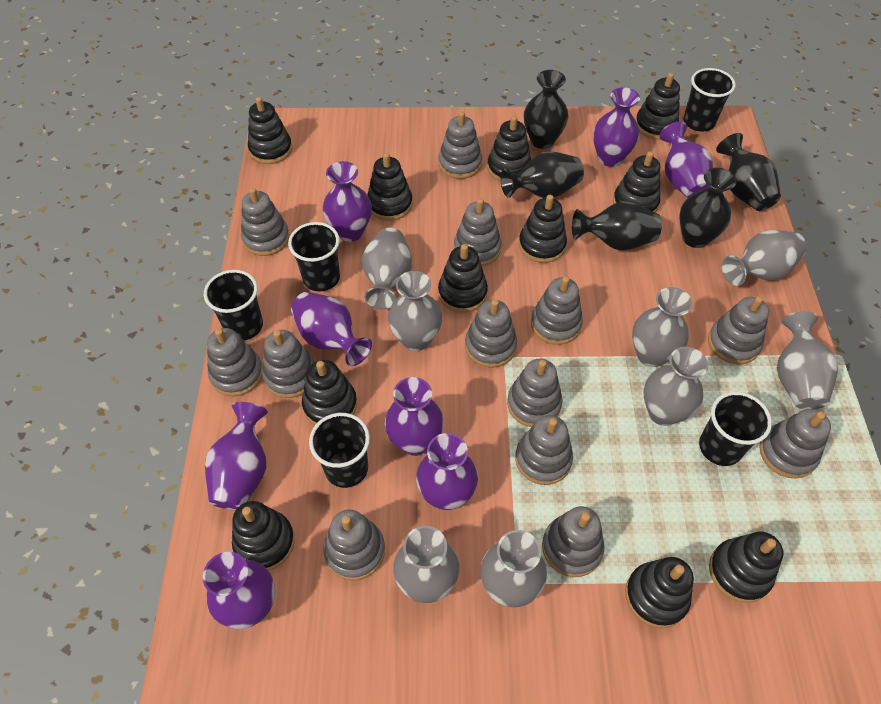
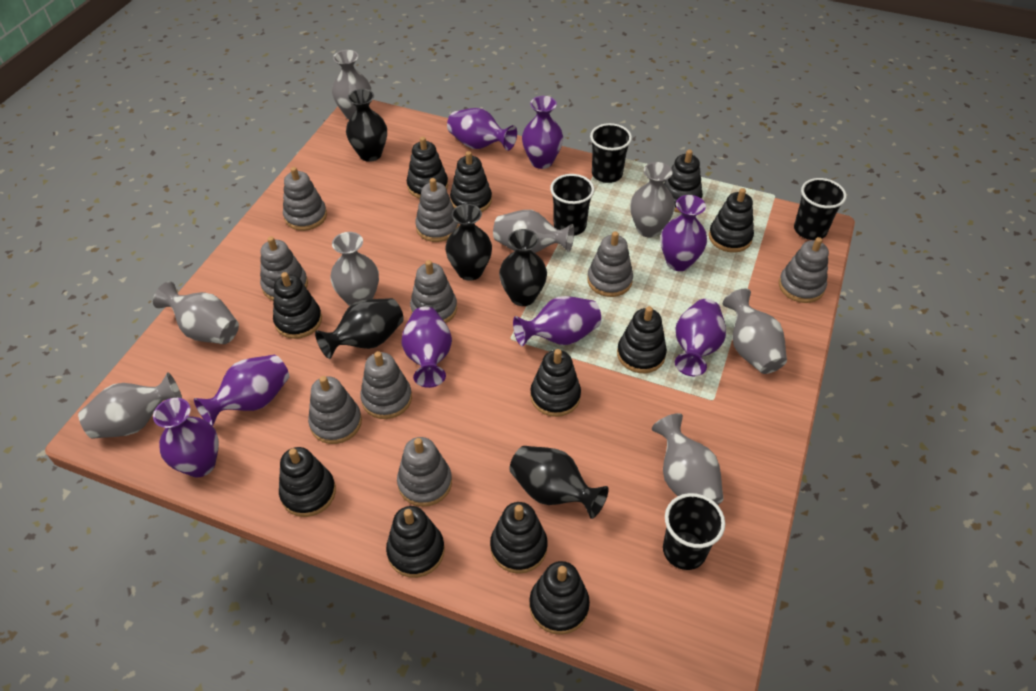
black cup: [204,270,263,340] [288,222,340,292] [309,413,370,488] [683,68,736,131] [699,391,772,466] = 5 -> [550,174,594,236] [590,123,632,183] [663,493,725,570] [794,178,846,240] = 4
grey stacking toy: [207,328,263,396] [241,188,290,256] [262,330,314,398] [323,510,385,581] [439,111,482,179] [454,198,502,266] [465,299,517,368] [507,359,563,427] [515,415,573,485] [531,276,583,345] [542,506,605,577] [708,296,769,365] [759,409,831,479] = 13 -> [260,236,308,301] [283,167,327,231] [308,376,362,444] [360,351,412,419] [397,437,452,507] [410,260,457,323] [415,178,459,242] [587,231,633,297] [779,237,829,303] = 9

